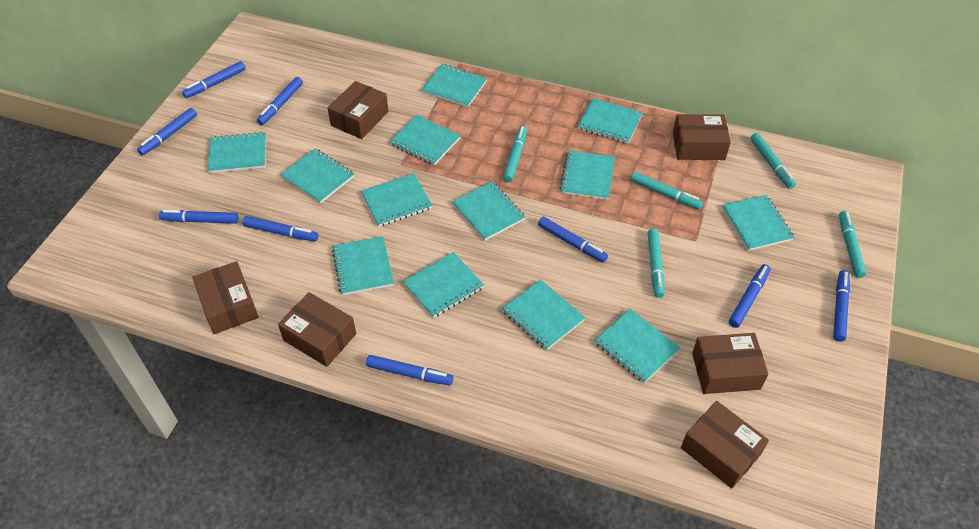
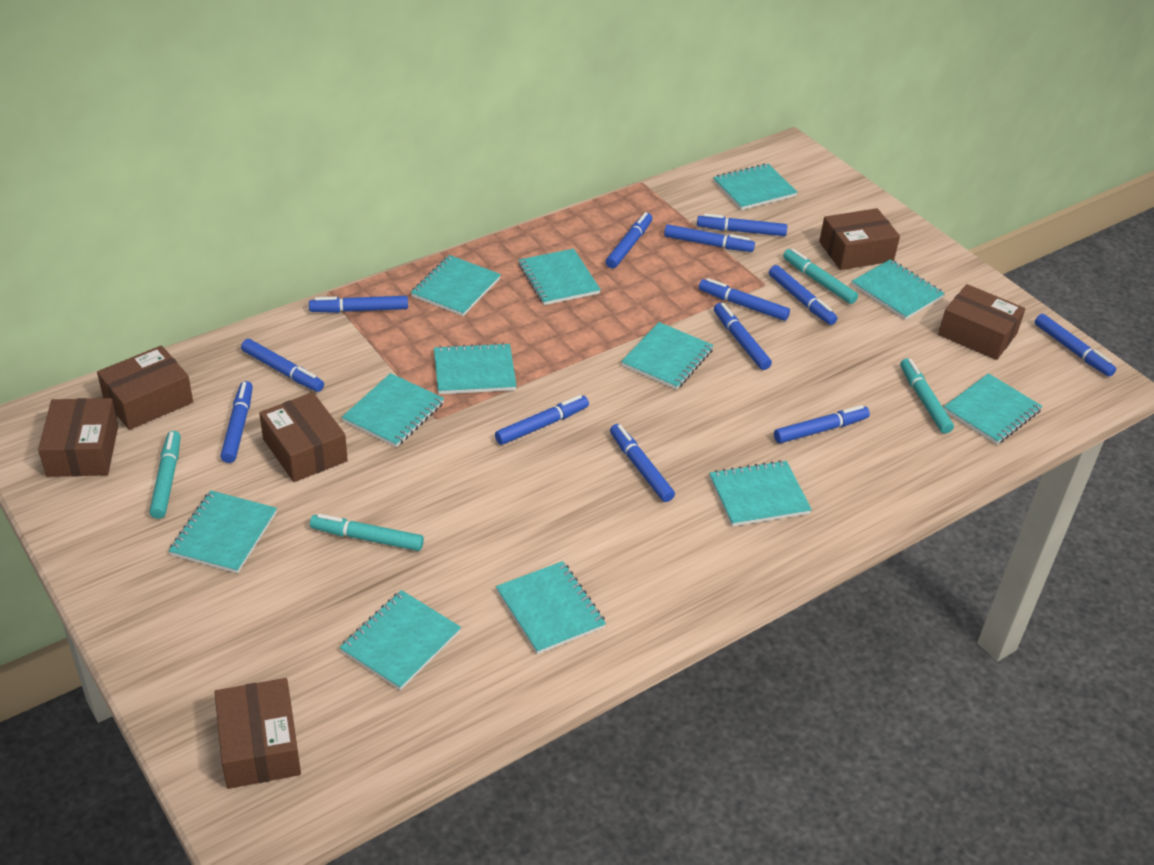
blue marker: [137,108,197,156] [159,210,238,224] [182,61,246,98] [242,216,318,241] [257,77,303,125] [366,355,453,385] [538,217,608,262] [729,264,770,328] [833,270,850,342] = 9 -> [221,381,253,463] [241,339,324,392] [309,296,408,313] [495,395,589,445] [606,212,652,269] [610,424,675,502] [664,224,755,252] [697,214,787,236] [699,278,790,321] [714,303,772,370] [769,265,837,325] [774,405,870,443] [1035,314,1116,377] = 13
turquoise marker: [503,126,527,182] [631,171,703,210] [647,228,665,298] [750,133,796,189] [839,211,867,278] = 5 -> [149,431,181,519] [310,514,424,551] [783,249,858,304] [900,358,954,434] = 4
turquoise notebook: [208,132,266,173] [280,148,354,204] [332,236,394,295] [361,173,433,227] [390,115,461,165] [403,252,484,318] [422,64,487,107] [452,182,525,241] [502,279,586,350] [560,150,615,200] [578,98,643,144] [594,309,681,383] [722,195,795,251] = 13 -> [169,490,277,573] [340,590,461,690] [342,373,444,447] [411,255,501,316] [434,343,517,394] [496,561,606,654] [519,249,601,305] [621,322,714,390] [709,460,812,526] [713,163,798,210] [852,259,945,320] [944,373,1042,444] = 12

